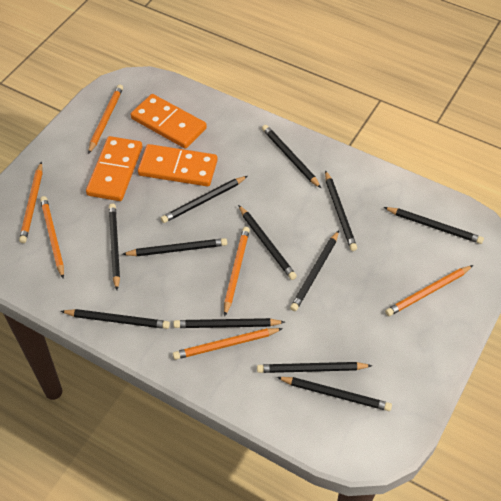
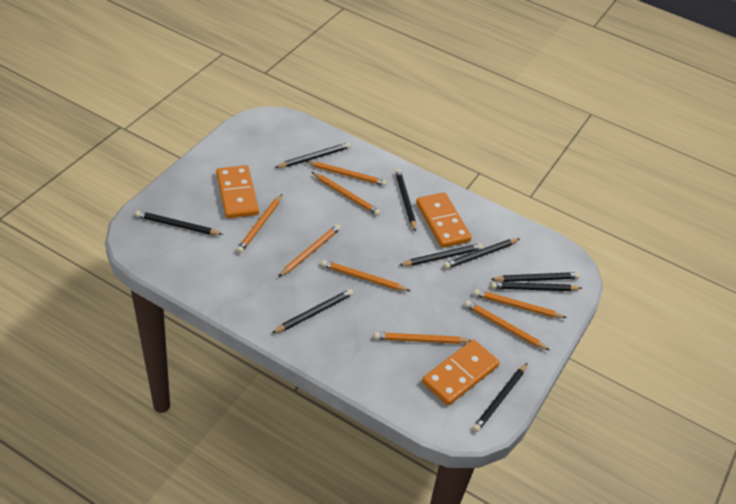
black pencil: [61,309,170,329] [109,203,120,290] [122,238,227,256] [161,176,248,223] [173,318,285,328] [238,205,297,280] [257,362,372,373] [262,125,321,188] [277,377,392,411] [290,230,339,311] [325,170,357,251] [384,207,484,244] = 12 -> [135,211,223,235] [271,289,353,334] [275,142,351,168] [395,169,416,232] [400,243,483,266] [444,239,519,269] [473,363,528,432] [491,272,580,282] [491,282,582,291] = 9
orange pencil: [19,162,43,243] [40,196,64,279] [88,85,123,154] [173,328,283,360] [224,227,250,316] [385,265,473,316] = 6 -> [237,194,282,253] [279,225,341,277] [306,161,387,186] [312,172,381,216] [321,260,410,291] [374,332,471,344] [464,300,549,350] [474,289,567,318] = 8

